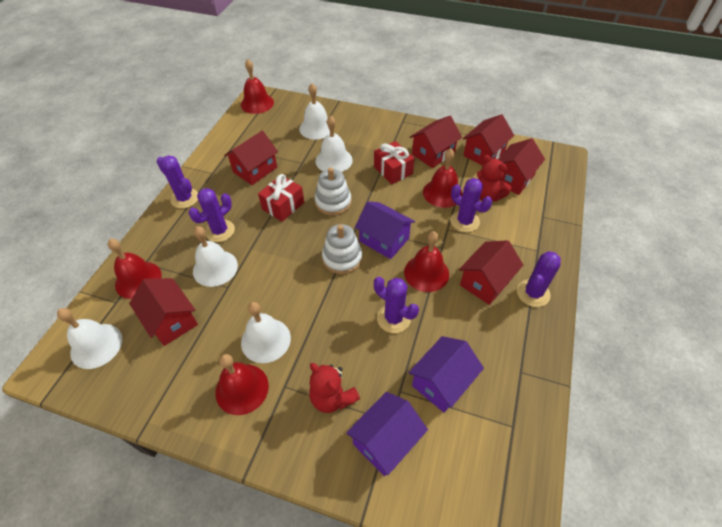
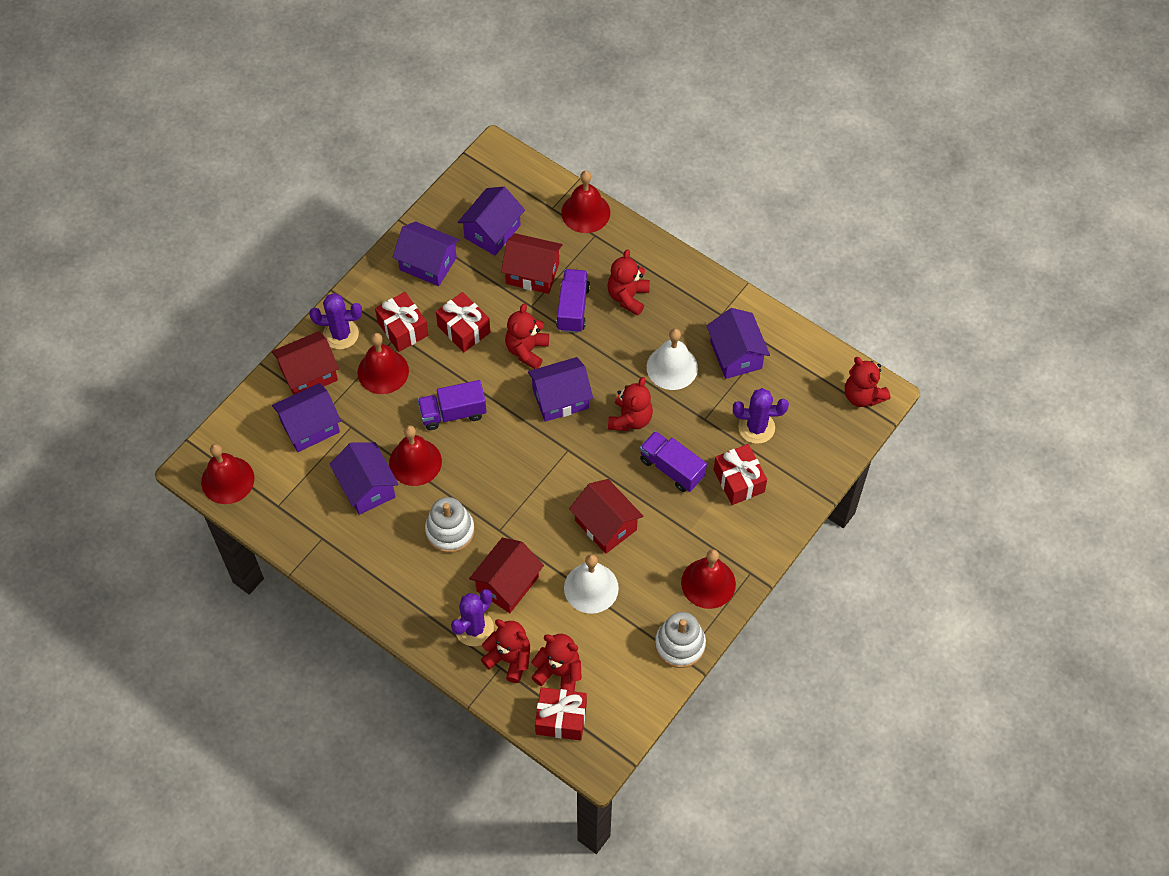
purple cactus: [157,155,198,209] [189,188,235,242] [374,277,419,333] [450,178,492,232] [517,251,561,307] = 5 -> [309,293,362,349] [451,589,494,646] [733,388,789,444] = 3
purple house: [346,392,428,476] [355,201,415,259] [408,336,484,413] = 3 -> [272,383,341,452] [330,442,399,515] [393,221,459,286] [458,187,525,256] [528,357,593,422] [707,308,770,379] = 6
purple truck: none = 0 -> [417,380,487,430] [556,269,590,333] [640,431,707,492] = 3
red gift: [258,174,304,222] [374,141,415,184] = 2 -> [375,292,429,352] [436,292,491,352] [535,687,587,741] [714,444,767,505] = 4
red house: [129,278,198,346] [224,131,278,185] [410,116,462,168] [459,240,523,305] [463,114,514,166] [498,138,545,195] = 6 -> [272,331,339,395] [469,538,544,613] [501,233,563,294] [569,479,643,554] = 4
red teddy bear: [309,363,360,413] [477,155,511,201] = 2 -> [481,619,530,683] [505,304,549,369] [531,634,582,692] [607,249,650,316] [608,377,653,431] [845,357,890,407] = 6
white bell: [57,308,122,369] [193,226,238,287] [241,302,291,363] [299,83,330,140] [315,116,353,172] = 5 -> [564,554,619,614] [647,329,698,390] = 2

